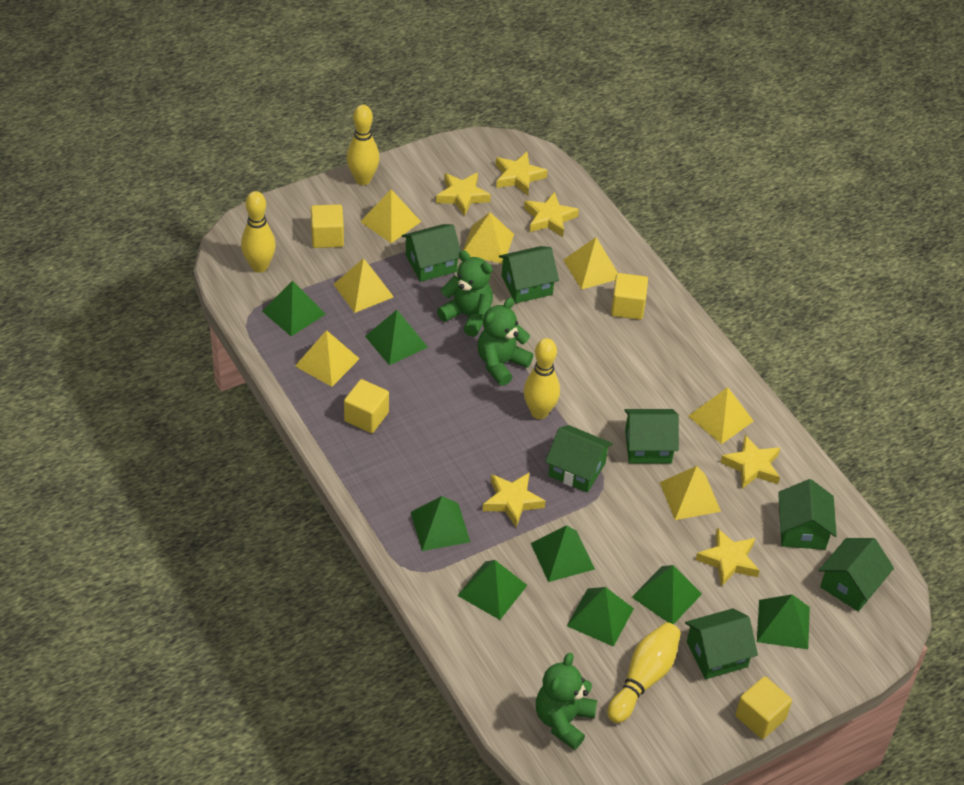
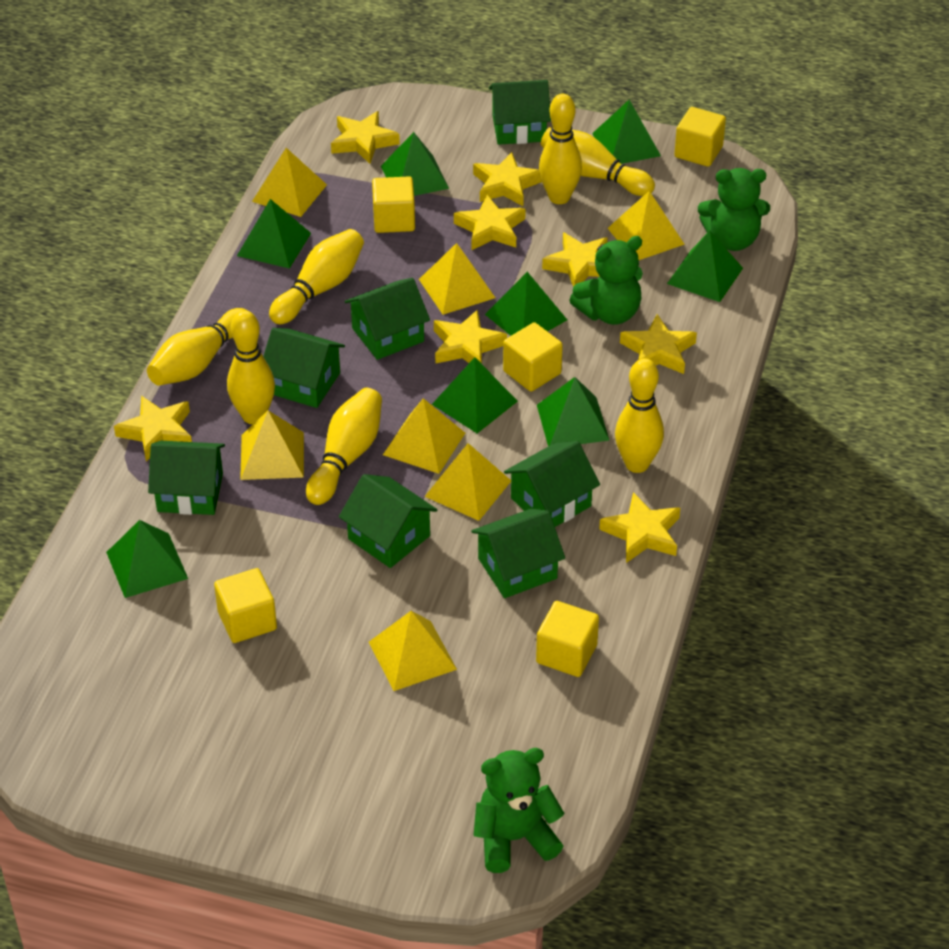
yellow bowling pin: [241,191,276,273] [347,105,380,185] [523,338,560,419] [607,622,681,723] = 4 -> [147,308,247,386] [227,310,275,424] [269,229,364,324] [306,388,382,505] [539,94,582,204] [541,127,655,196] [615,358,664,473] = 7
yellow cube: [311,204,344,248] [344,379,389,433] [611,273,648,320] [735,676,792,739] = 4 -> [214,568,277,643] [372,177,415,233] [503,322,563,392] [536,601,599,677] [674,107,726,167] = 5
yellow star: [436,173,491,216] [483,473,546,527] [496,152,548,195] [524,192,579,237] [696,528,760,587] [720,435,780,489] = 6 -> [114,396,192,462] [331,111,400,164] [434,309,507,364] [454,195,526,251] [473,152,542,206] [542,232,608,286] [599,492,680,563] [620,314,697,374] = 8

